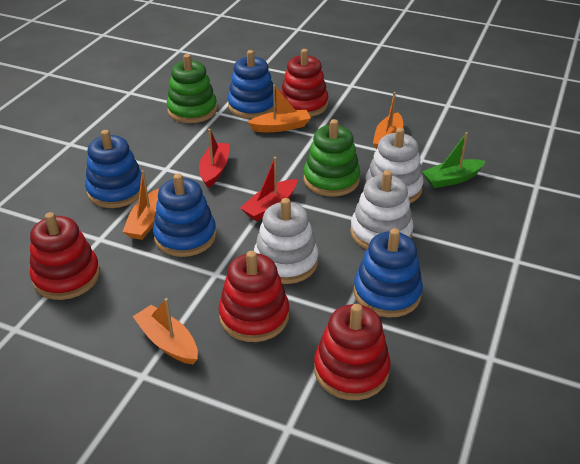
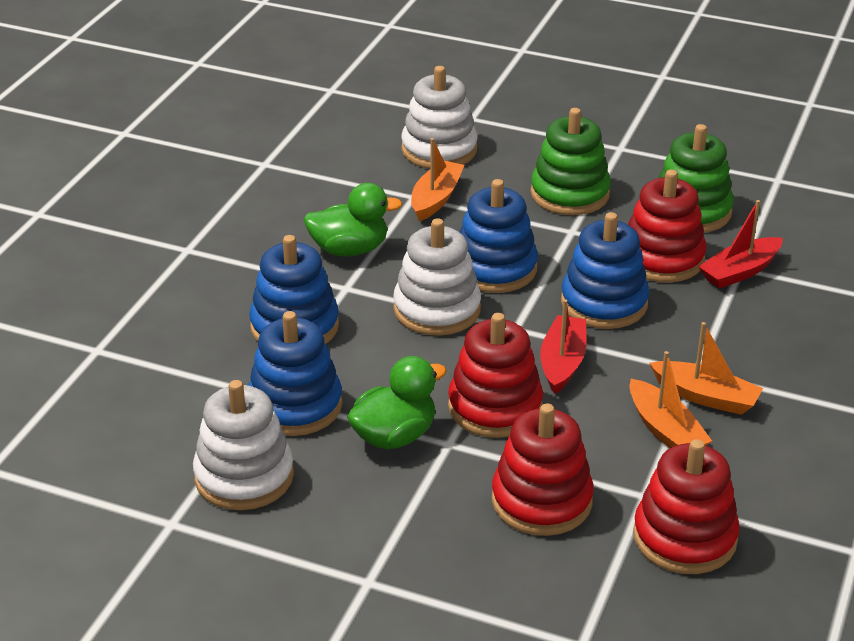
green boat: [422,132,486,188] = 1 -> none = 0
green duck: none = 0 -> [304,183,403,256] [347,356,447,449] = 2
orange boat: [122,170,160,240] [132,298,198,364] [247,84,311,132] [373,92,403,149] = 4 -> [411,138,464,221] [629,351,712,448] [649,322,763,415] = 3

